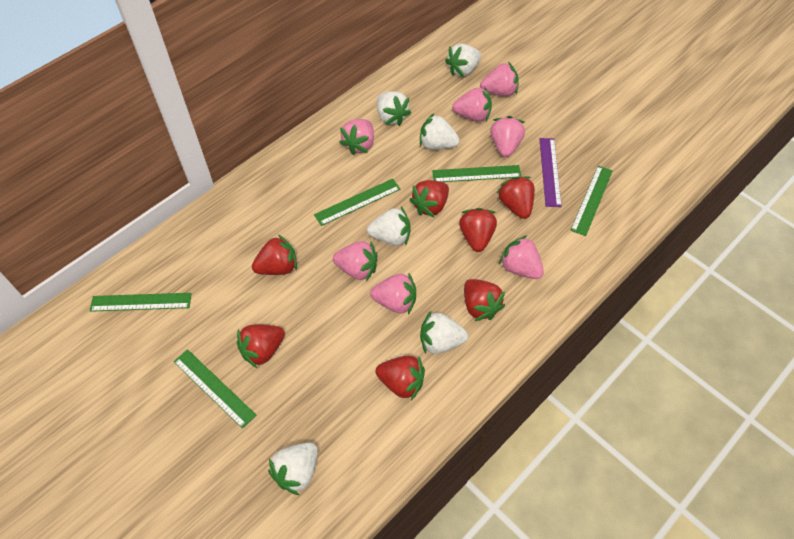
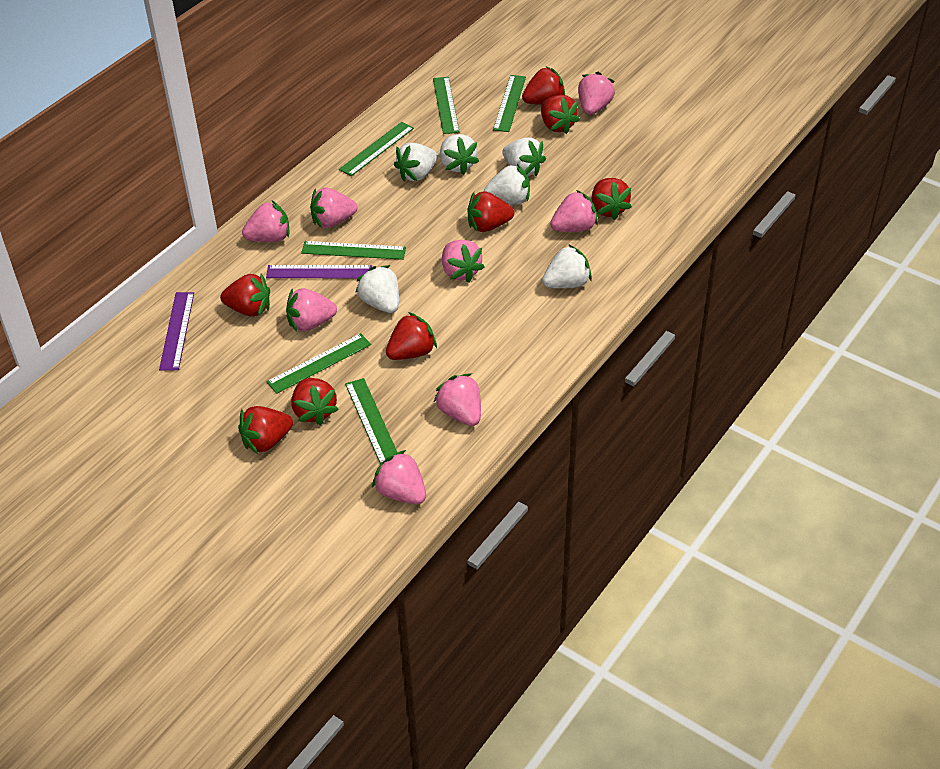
green ruler: [90,293,192,312] [173,349,257,429] [314,179,401,226] [432,165,522,182] [570,166,613,236] = 5 -> [267,333,371,394] [301,241,406,260] [339,122,414,176] [345,378,398,465] [433,77,460,134] [493,75,526,132] = 6
pink strawberry: [333,241,377,281] [339,119,374,155] [370,274,416,314] [452,86,492,122] [480,62,519,96] [490,116,525,157] [499,235,544,279] = 7 -> [242,200,290,242] [286,288,337,332] [310,188,357,228] [372,450,426,504] [434,374,481,426] [442,240,484,283] [550,190,598,232] [578,72,615,115] = 8
purple ruler: [539,138,562,207] = 1 -> [159,292,194,370] [266,265,372,278] = 2
red strawberry: [237,324,285,368] [252,234,297,275] [375,356,425,401] [409,180,449,218] [459,208,497,252] [464,279,505,321] [497,176,535,219] = 7 -> [220,273,270,316] [238,406,293,454] [291,378,339,426] [386,312,437,360] [467,191,514,232] [522,67,565,105] [541,95,580,134] [592,178,632,220] = 8

